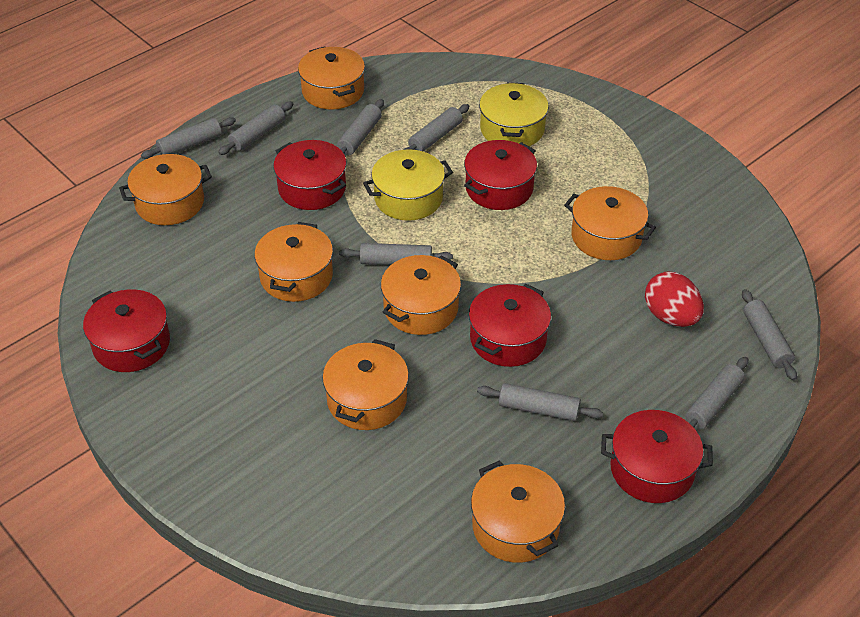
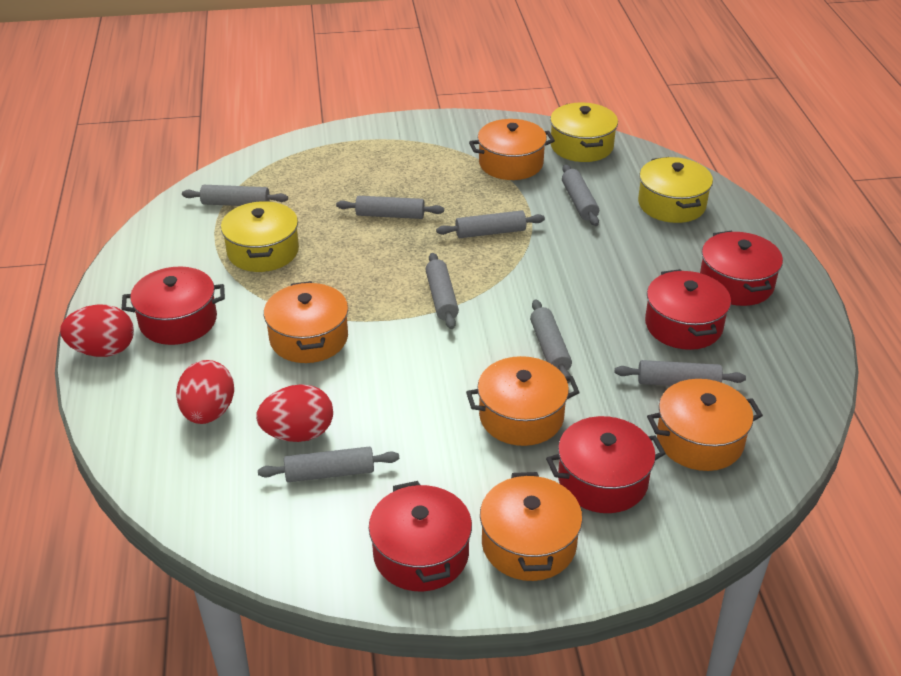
orange pot: [119,154,212,225] [254,222,333,302] [298,46,365,110] [322,339,409,430] [381,255,461,335] [471,461,565,563] [564,186,656,260] = 7 -> [264,281,348,363] [466,356,580,446] [469,119,555,180] [480,472,583,581] [647,379,763,471] = 5
red egg: [645,272,704,327] = 1 -> [60,305,134,357] [176,360,234,424] [256,384,333,442] = 3
yellow pot: [363,149,453,221] [479,82,549,146] = 2 -> [221,201,299,272] [550,102,618,162] [638,157,713,223] = 3

